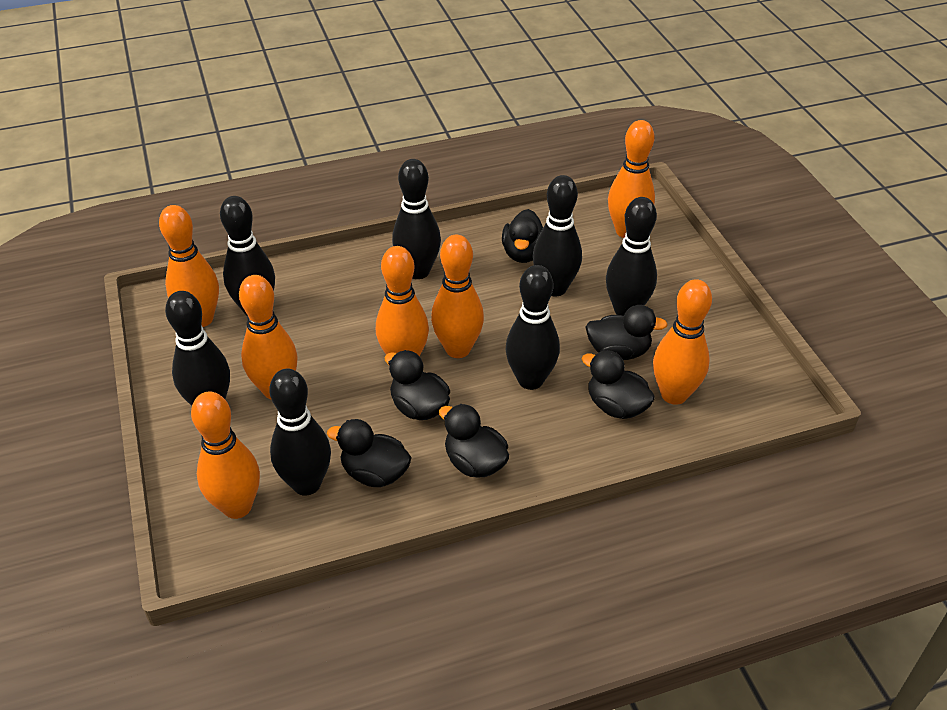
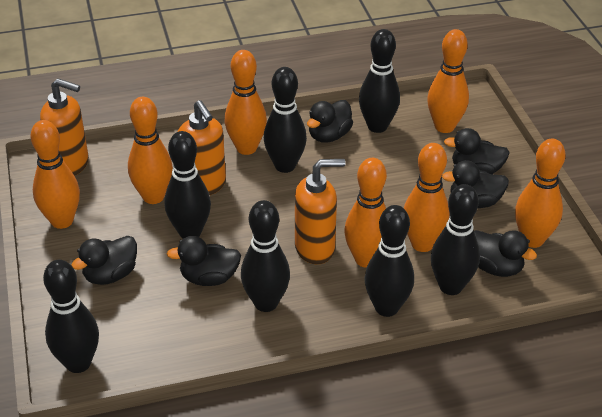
orange soap dispenser: none = 0 -> [40,78,89,176] [178,100,226,195] [295,159,345,264] = 3

